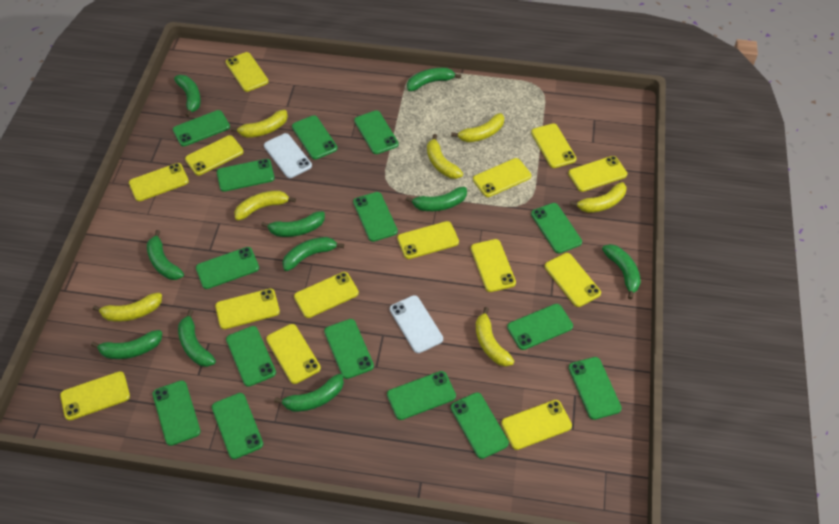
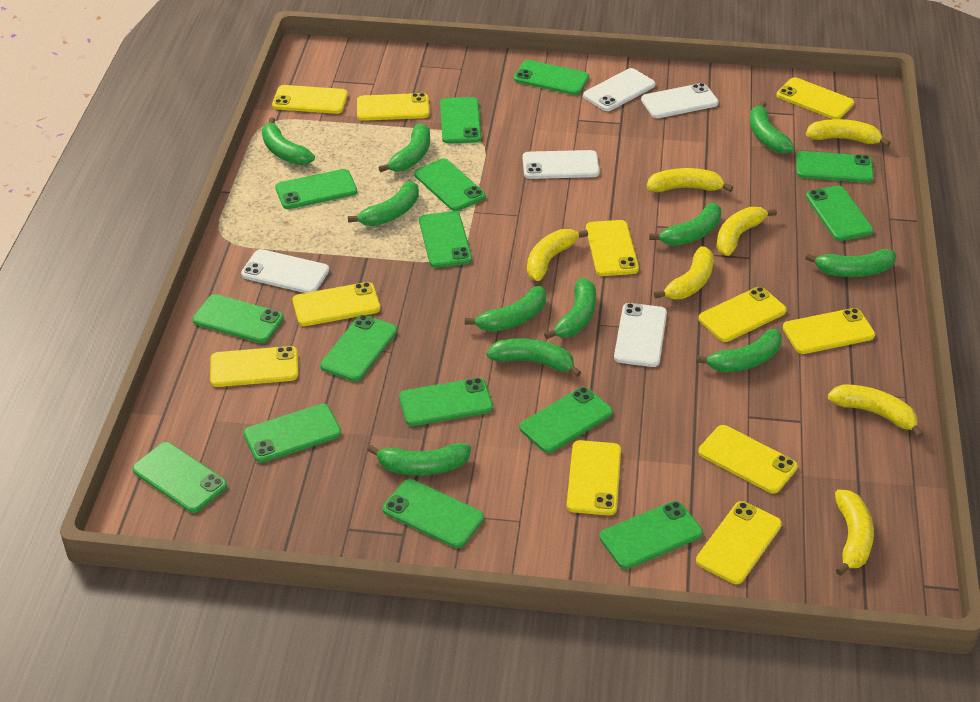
green banana: [91,330,162,359] [147,230,184,280] [174,75,201,117] [178,310,216,367] [261,211,325,237] [274,374,344,412] [282,237,344,271] [406,187,467,211] [407,68,461,91] [602,244,641,299] = 10 -> [262,117,315,165] [348,181,419,226] [367,443,471,476] [378,123,430,172] [465,286,546,332] [486,338,582,377] [544,278,596,339] [649,203,722,246] [696,329,782,373] [750,101,795,154] [805,249,896,277] = 11
white phone: [264,133,312,178] [390,295,443,353] = 2 -> [241,249,329,293] [523,150,600,179] [583,68,655,111] [614,303,667,367] [641,83,719,118] = 5
yellow phone: [60,371,130,421] [129,163,189,201] [185,135,244,176] [215,288,280,329] [226,52,269,92] [266,324,321,384] [294,272,359,318] [397,221,459,259] [471,239,516,292] [473,158,531,197] [501,400,572,450] [531,123,577,168] [545,253,601,307] [568,156,628,192] = 14 -> [210,346,298,387] [272,85,348,114] [293,282,381,326] [357,93,430,121] [567,440,621,516] [586,220,639,276] [696,501,782,584] [698,287,787,342] [698,425,798,494] [776,77,854,119] [783,308,875,354] = 11

